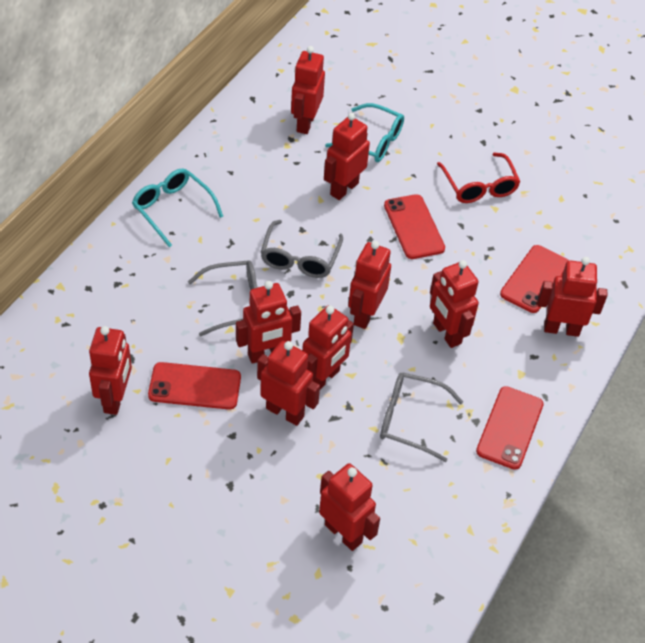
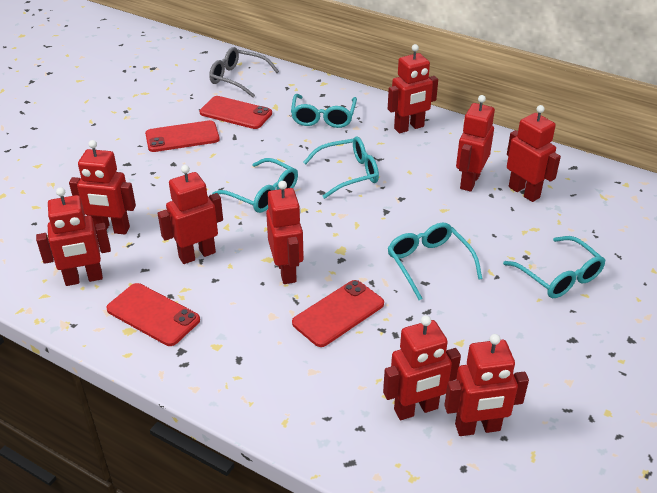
grey glasses: [188,261,258,336] [261,220,343,278] [380,372,463,462] = 3 -> [209,47,279,98] = 1
red glasses: [437,153,520,203] = 1 -> none = 0
red robot: [89,326,132,415] [236,281,301,364] [257,341,320,426] [291,46,325,134] [302,305,354,390] [319,463,380,551] [324,113,370,200] [348,241,391,329] [430,260,479,348] [537,257,607,337] = 10 -> [36,187,111,286] [69,140,136,234] [158,165,223,264] [266,181,304,284] [383,315,461,420] [388,44,438,133] [444,334,529,436] [456,95,495,192] [507,105,561,202] = 9
turquoise glasses: [132,168,223,247] [325,103,404,162] = 2 -> [212,158,298,213] [291,94,357,128] [304,136,379,199] [387,222,482,300] [503,236,606,298] = 5

